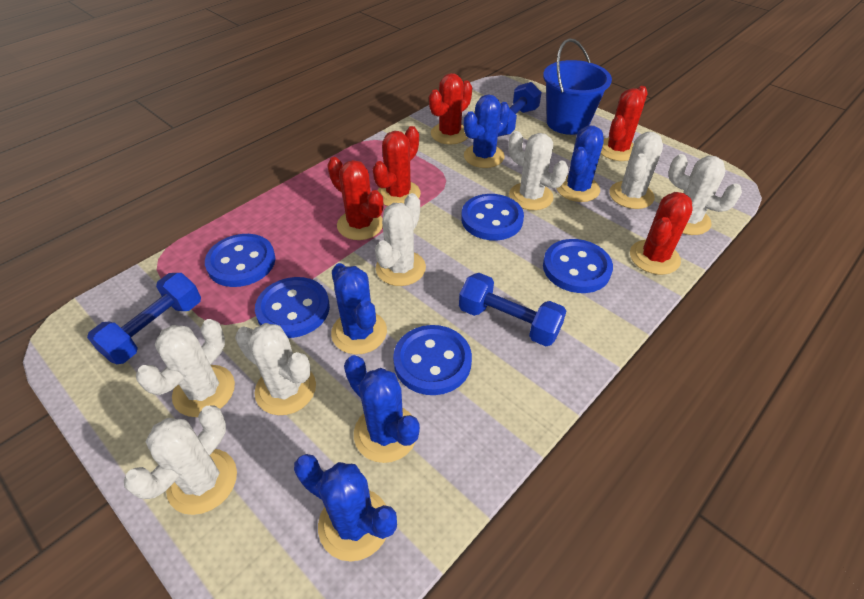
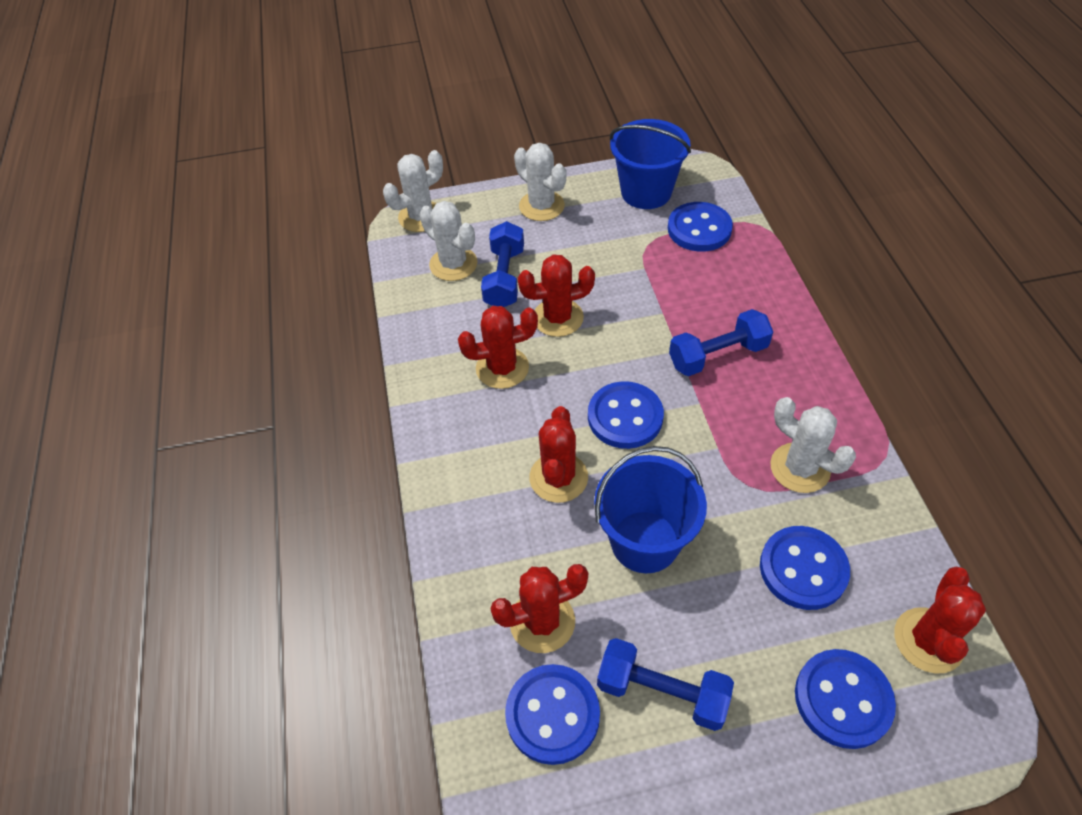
blue bucket: [543,38,612,135] = 1 -> [594,446,707,573] [610,119,691,209] = 2
blue cactus: [294,454,397,561] [331,263,387,355] [344,355,420,463] [464,94,510,168] [556,125,604,202] = 5 -> none = 0
white cactus: [124,406,237,515] [136,319,235,417] [235,323,316,415] [375,193,426,286] [509,131,568,210] [609,132,663,209] [668,154,742,235] = 7 -> [383,150,443,232] [420,201,478,281] [514,143,567,221] [770,397,856,493] = 4

